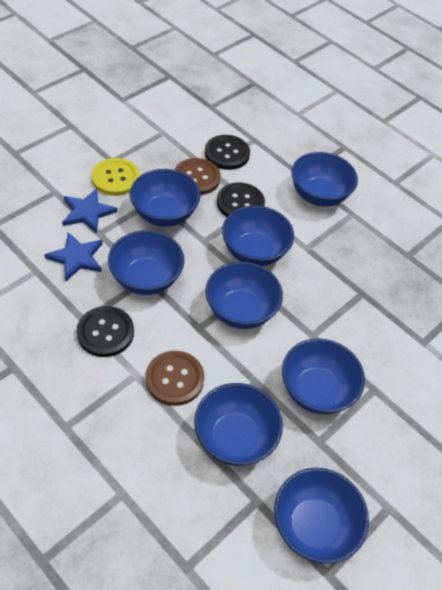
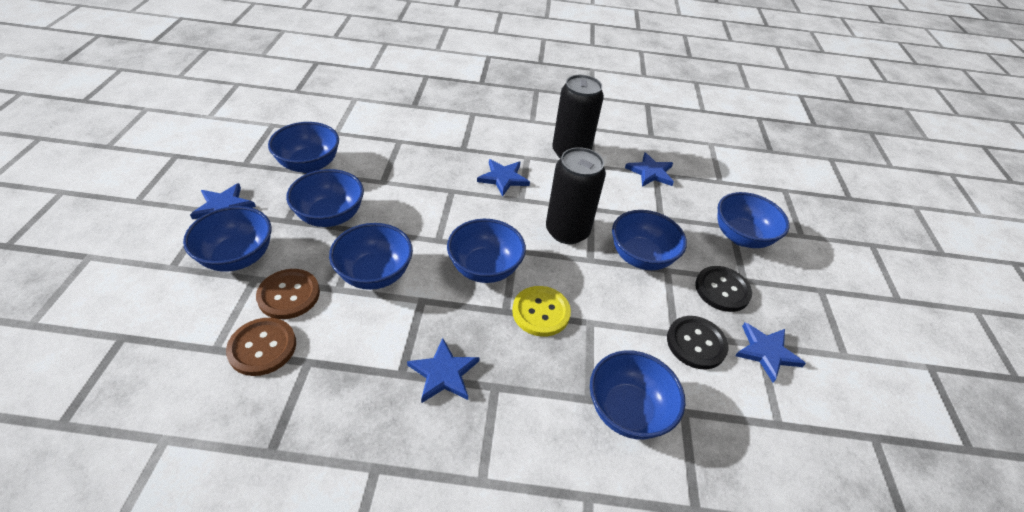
black button: [76,306,134,357] [205,135,250,170] [217,183,265,217] = 3 -> [667,316,729,369] [695,266,752,312] = 2
black can: none = 0 -> [546,147,606,244] [552,75,604,159] = 2
blue star: [44,232,103,281] [62,188,117,233] = 2 -> [190,183,256,219] [407,338,479,403] [477,159,530,197] [625,152,674,187] [735,322,806,383] = 5

